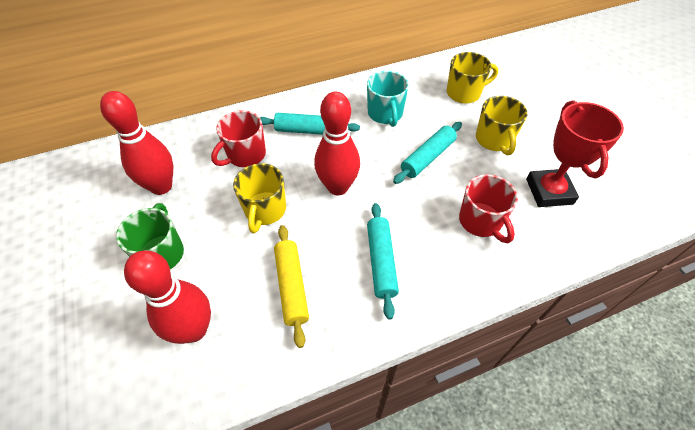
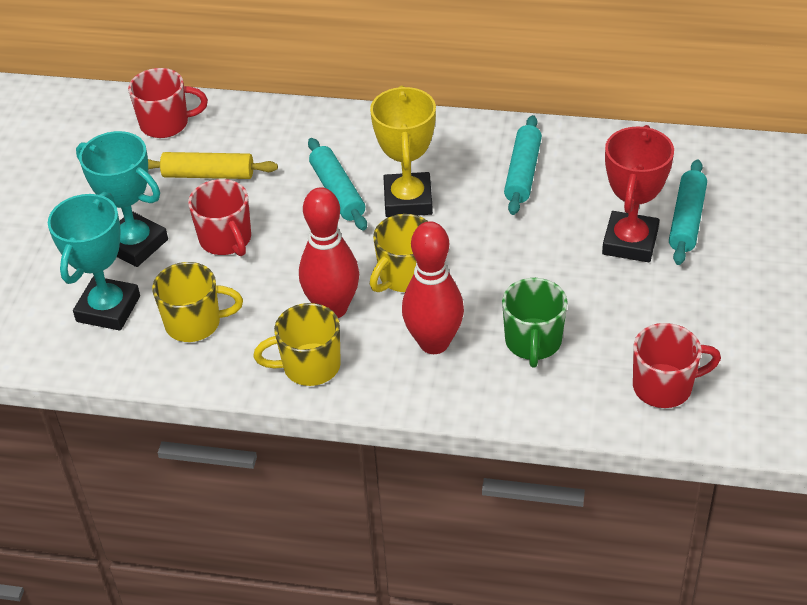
red bowling pin: [100,91,173,195] [124,250,211,344] [314,92,360,195] = 3 -> [299,187,359,318] [402,221,464,354] = 2
red mug: [211,110,266,167] [459,174,518,243] = 2 -> [128,68,208,138] [188,179,251,256] [633,323,721,408] = 3
turquoise mug: [367,71,409,127] = 1 -> none = 0
turquoise trophy: none = 0 -> [48,192,140,331] [76,131,168,267] = 2
yellow trophy: none = 0 -> [370,85,436,217] = 1

